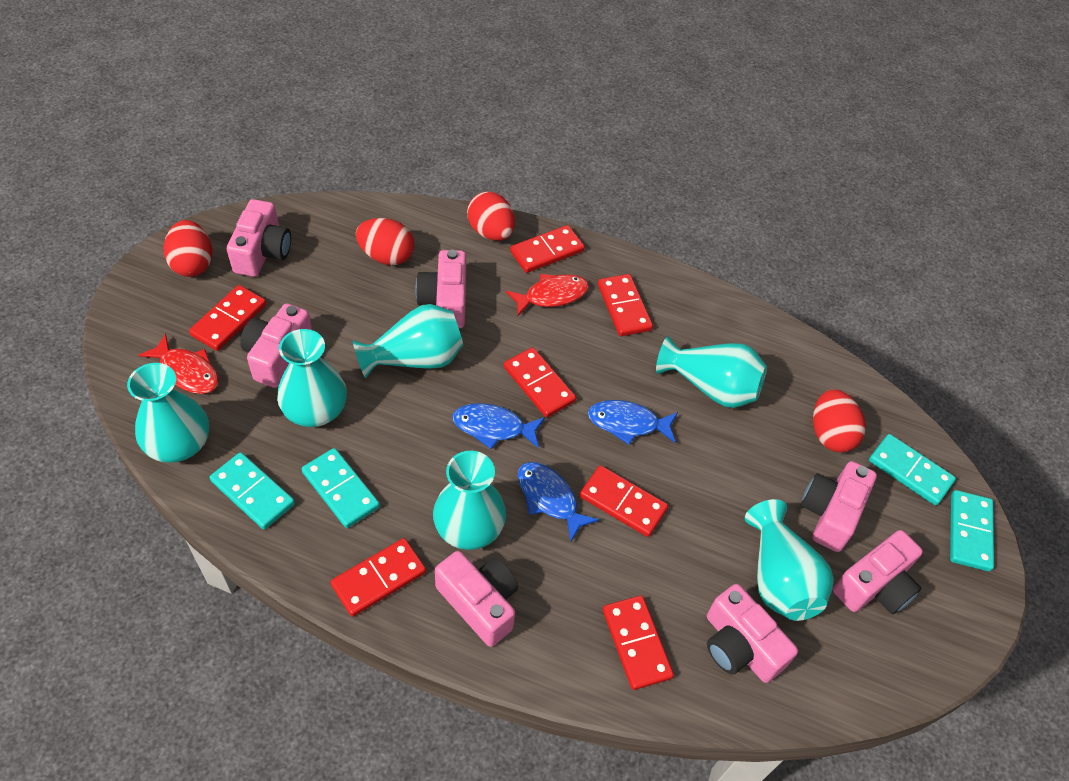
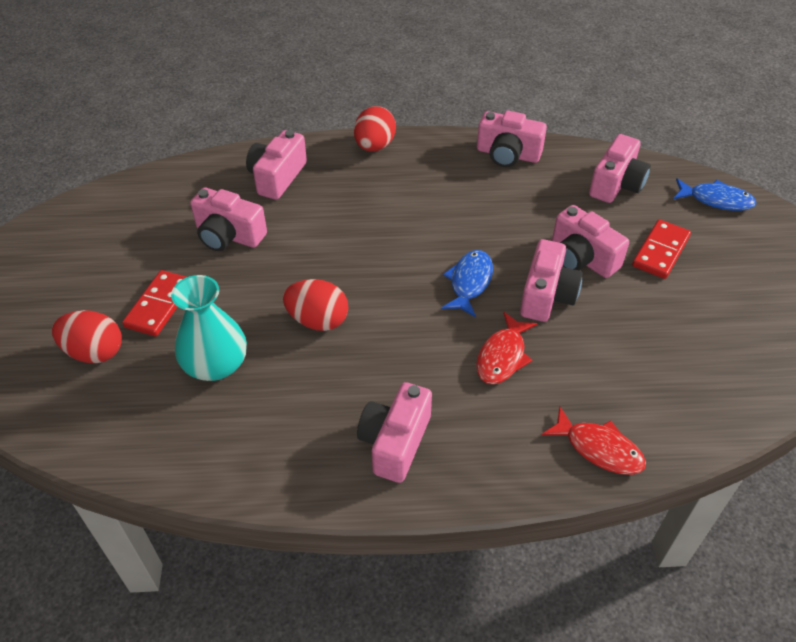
blue fish: [452,403,545,449] [518,462,599,542] [588,400,678,445] = 3 -> [441,250,493,317] [674,178,756,211] = 2
red domino: [189,285,267,351] [331,538,426,617] [504,347,576,418] [510,225,585,273] [580,465,668,537] [598,274,653,336] [603,595,674,690] = 7 -> [122,270,186,336] [632,219,691,279] = 2
red egg: [164,220,212,277] [356,218,414,265] [467,192,515,241] [813,389,866,452] = 4 -> [52,310,122,363] [283,279,348,331] [354,106,396,152] = 3
turquoise domino: [210,452,295,530] [302,448,380,528] [869,434,956,505] [950,490,994,571] = 4 -> none = 0
turquoise vase: [127,363,209,462] [277,329,347,427] [352,304,463,379] [433,451,506,550] [656,336,767,408] [745,499,834,621] = 6 -> [171,275,247,381] = 1

